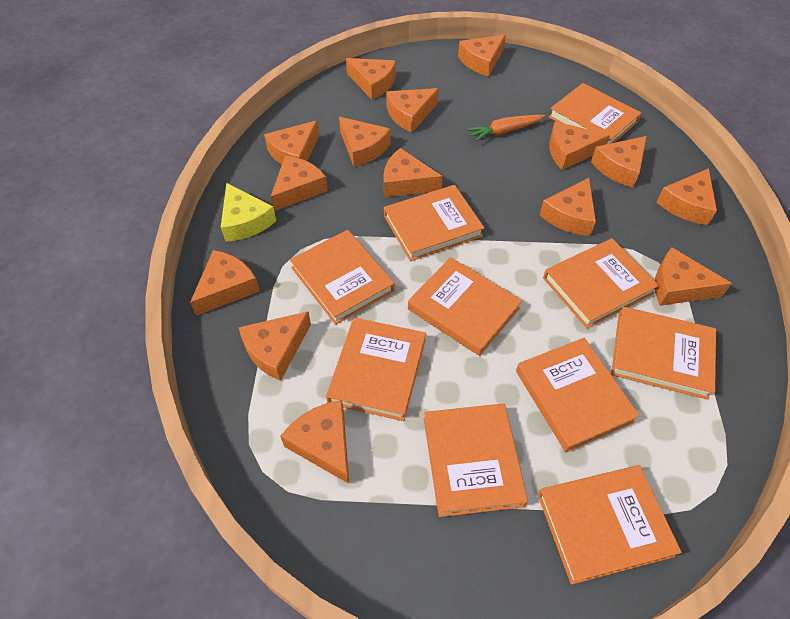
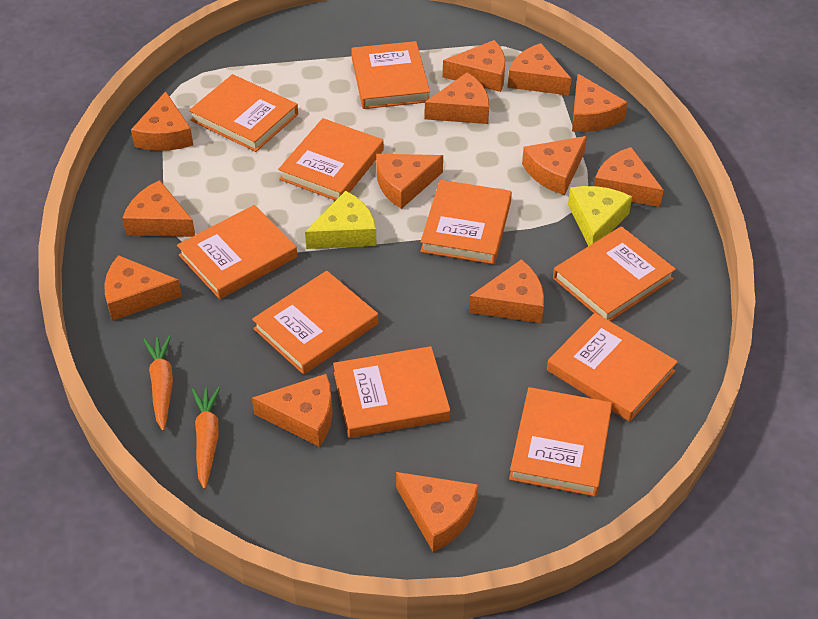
orange carrot: [467,115,545,142] = 1 -> [144,335,173,431] [192,387,220,489] = 2
orange cheese: [190,250,260,316] [238,312,311,381] [264,120,319,164] [271,155,328,211] [280,400,349,484] [339,117,391,167] [346,58,396,100] [383,148,443,197] [386,88,439,133] [458,35,506,77] [539,178,596,236] [549,121,610,170] [591,136,647,187] [655,247,732,306] [656,168,717,225] = 15 -> [104,255,182,321] [122,180,195,237] [131,91,193,151] [252,374,333,447] [376,154,443,209] [396,472,479,552] [425,72,489,124] [443,40,505,92] [469,259,544,323] [508,43,572,96] [522,136,587,195] [572,74,628,132] [594,147,664,207] = 13
yellow cheese: [221,183,276,242] = 1 -> [305,191,377,249] [568,186,632,246] = 2

